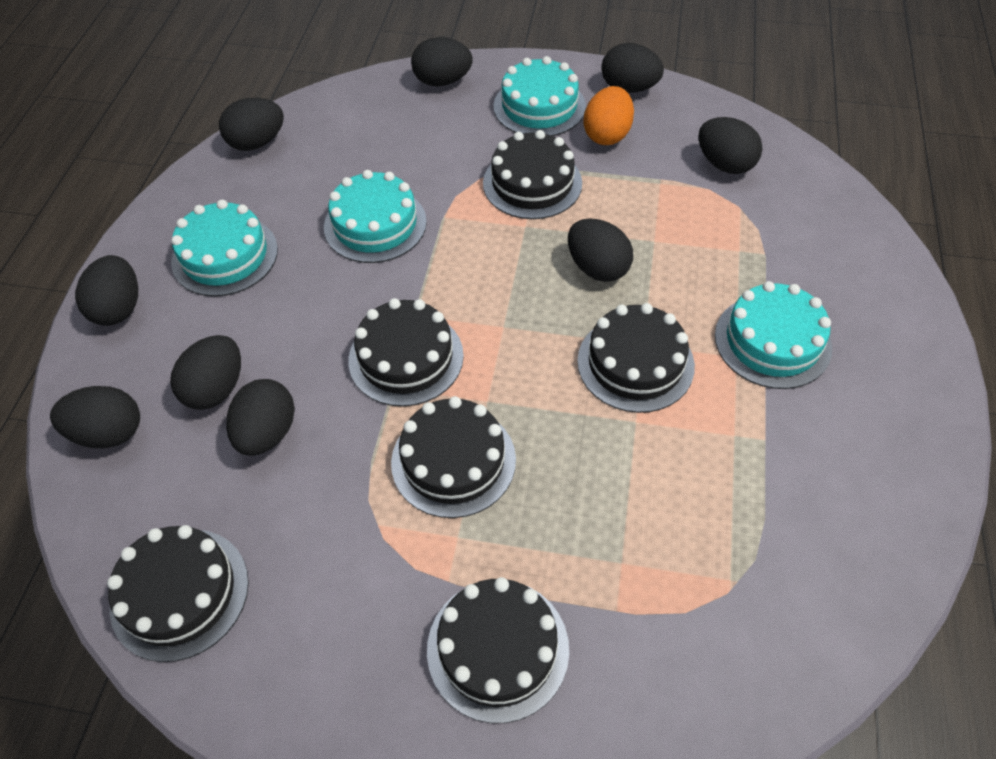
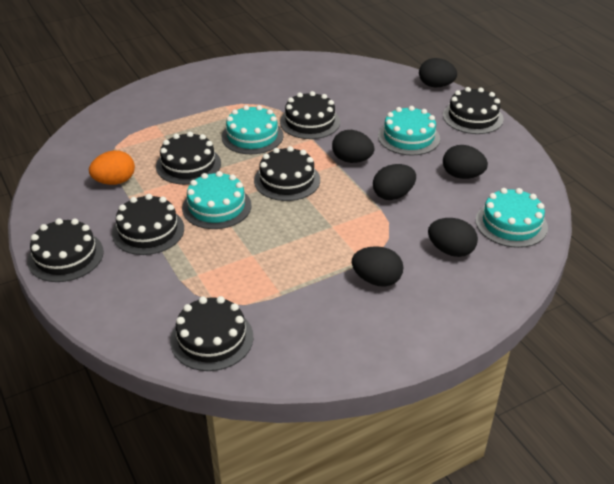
black cake: [107,525,249,662] [348,298,464,407] [391,396,516,518] [427,577,569,723] [483,130,582,219] [577,303,695,413] = 6 -> [27,218,104,282] [112,194,184,255] [156,132,221,185] [170,296,254,371] [254,146,320,201] [280,91,340,139] [443,87,504,134] = 7
black egg: [50,386,140,448] [75,255,138,326] [170,335,241,410] [219,98,284,151] [226,379,295,456] [411,37,473,86] [568,218,633,282] [602,43,664,93] [698,117,762,174] = 9 -> [332,130,374,163] [352,246,403,287] [373,164,416,200] [419,58,457,87] [428,218,478,257] [443,145,488,179] = 6

